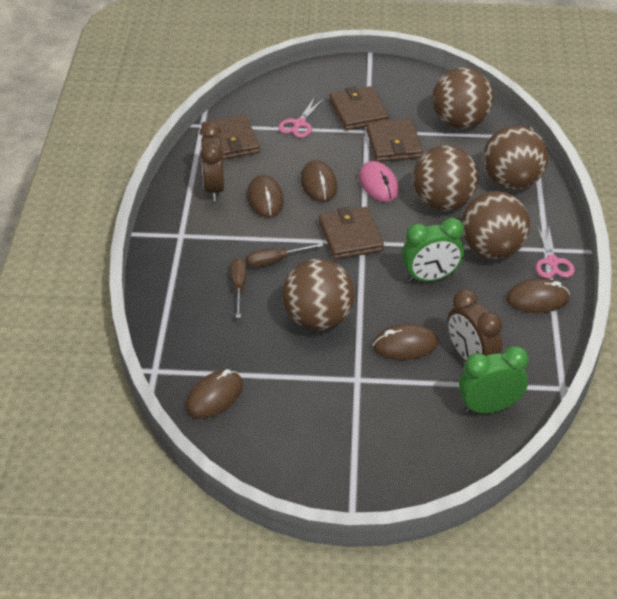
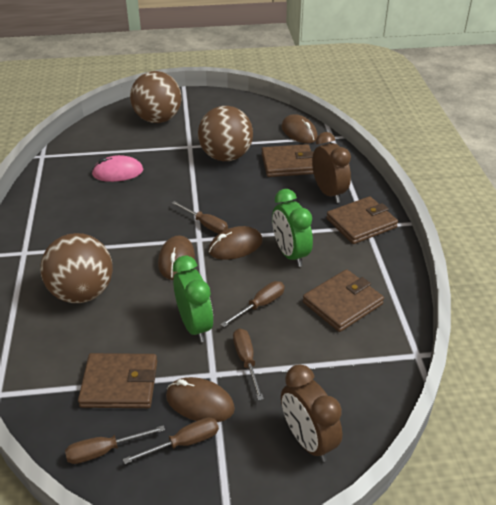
brown ball: [282,259,354,330] [413,145,479,211] [432,67,493,129] [461,191,530,259] [483,125,548,190] = 5 -> [40,233,113,303] [130,71,181,123] [198,106,253,161] = 3
brown mouse: [186,369,243,419] [247,175,284,218] [301,160,337,202] [373,324,438,360] [506,278,570,313] = 5 -> [158,236,195,280] [166,377,235,422] [208,226,263,260] [282,114,318,143] = 4
brown screwdriver: [231,258,246,318] [246,243,323,267] = 2 -> [65,425,165,464] [123,417,219,464] [172,201,228,234] [220,281,285,327] [233,328,264,401] = 5
pink scissors: [278,97,324,138] [536,226,575,278] = 2 -> none = 0

